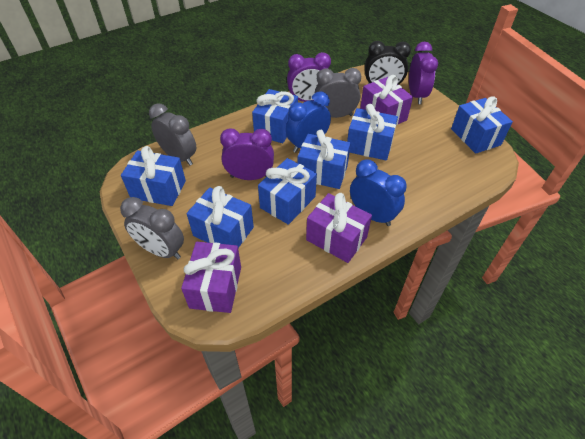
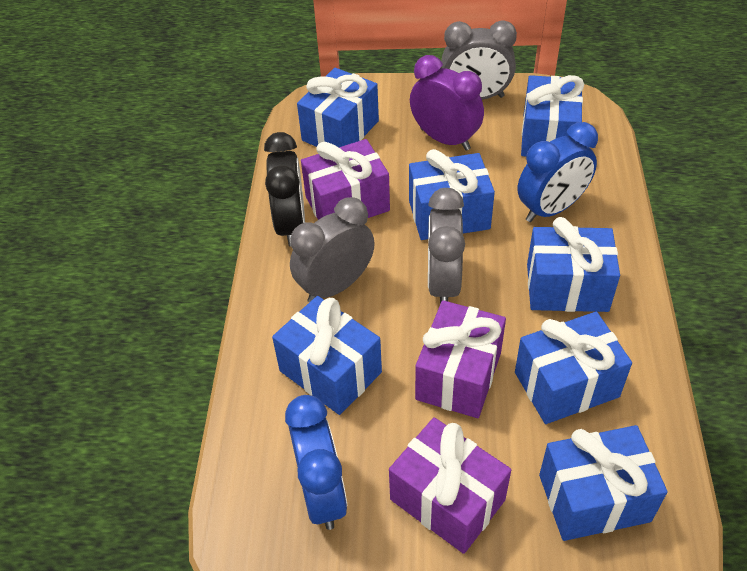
purple clock: [220,128,274,180] [287,52,331,102] [409,42,438,104] = 3 -> [410,55,484,151] = 1

